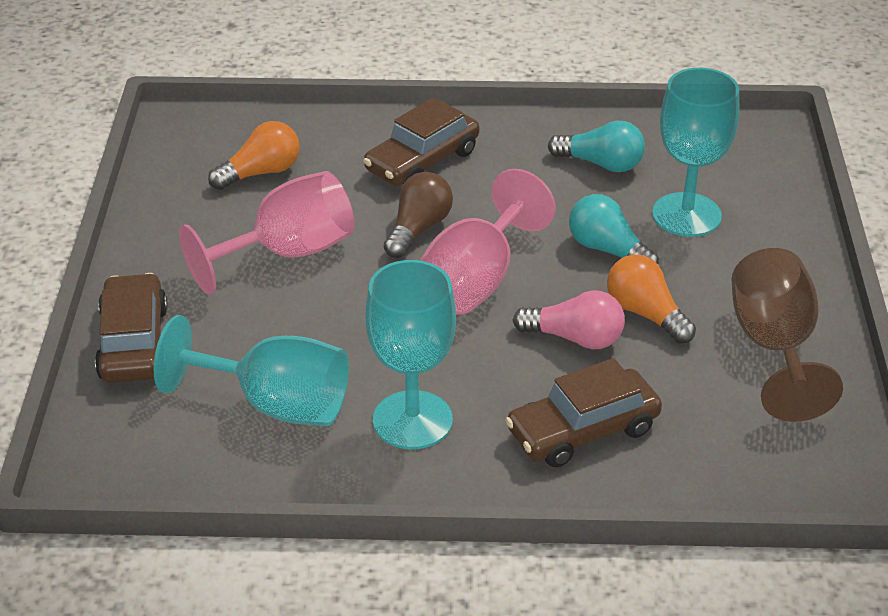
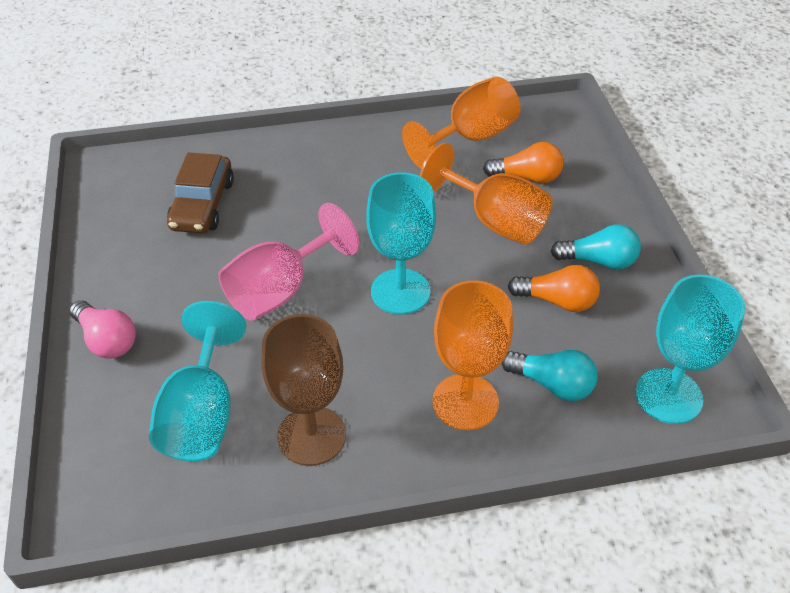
brown car: [95,273,168,383] [363,97,479,186] [505,358,662,467] = 3 -> [167,152,234,233] = 1
brown light bulb: [384,172,453,258] = 1 -> none = 0
orange goblet: none = 0 -> [402,77,521,169] [420,143,552,245] [433,280,513,430] = 3
pink goblet: [179,171,354,294] [420,169,556,314] = 2 -> [218,203,360,321] = 1

